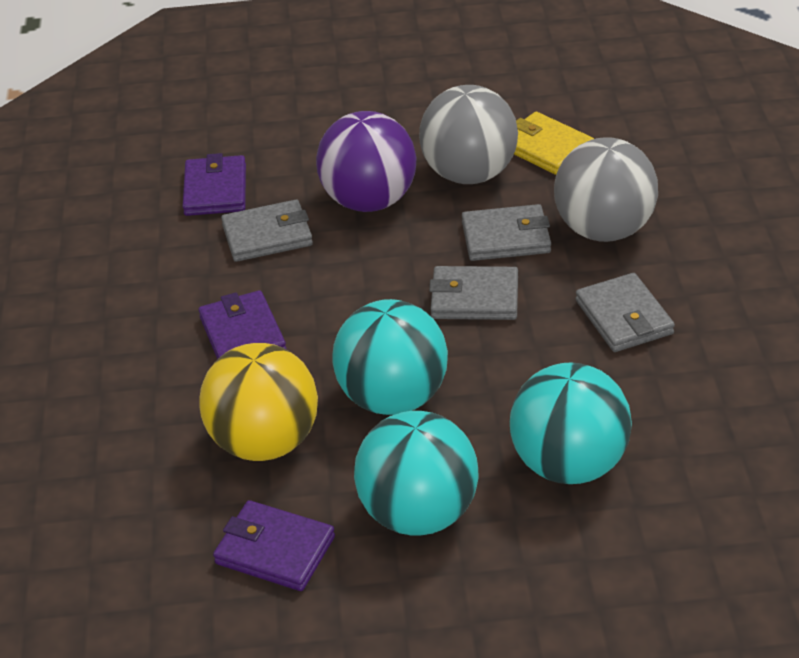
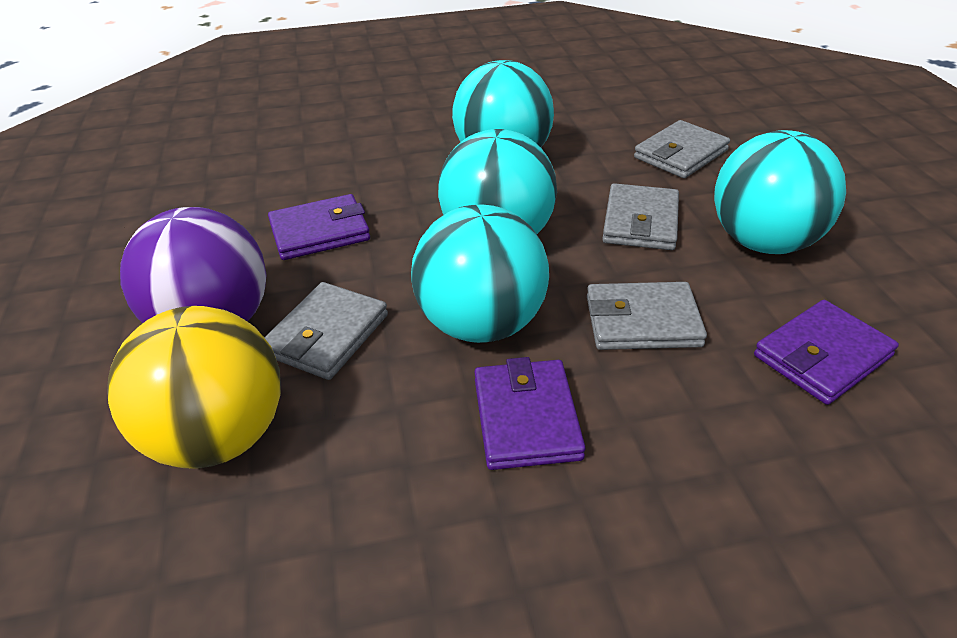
grey ball: [419,85,518,184] [554,137,658,242] = 2 -> none = 0
turquoise ball: [333,299,448,415] [354,411,479,535] [510,362,632,484] = 3 -> [411,205,549,343] [438,129,557,234] [452,60,554,147] [714,130,846,254] = 4
yellow wallet: [514,112,594,175] = 1 -> none = 0

